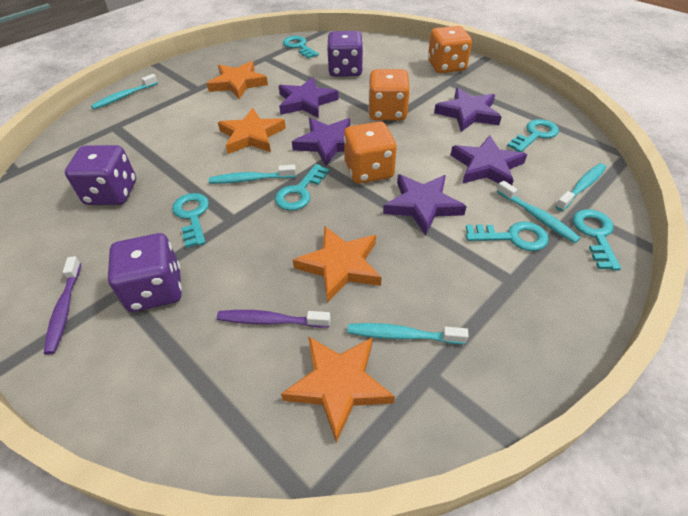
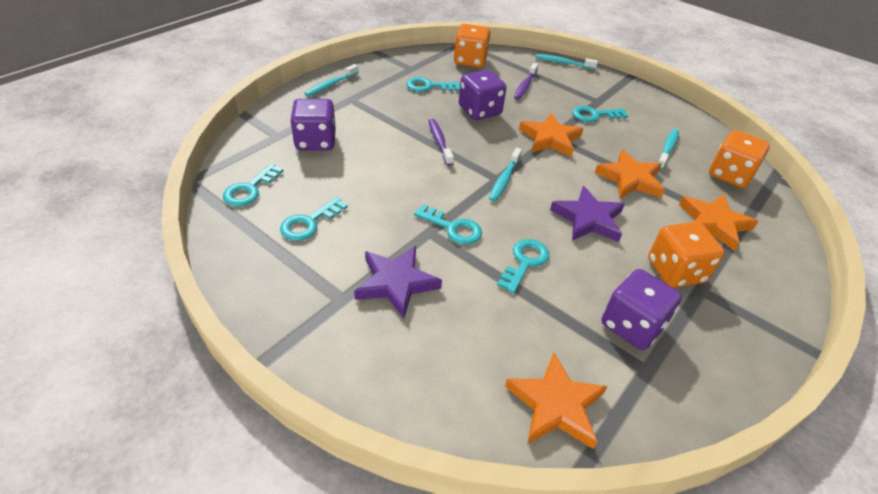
purple star: [279,77,339,118] [292,118,350,166] [383,174,467,236] [434,88,502,132] [451,135,527,185] = 5 -> [354,246,442,318] [550,186,625,242] = 2
turquoise toothbrush: [91,74,158,109] [209,165,296,184] [347,323,468,344] [497,181,581,243] [555,163,606,211] = 5 -> [304,64,359,97] [489,148,522,202] [535,54,598,70] [657,129,679,169] = 4

